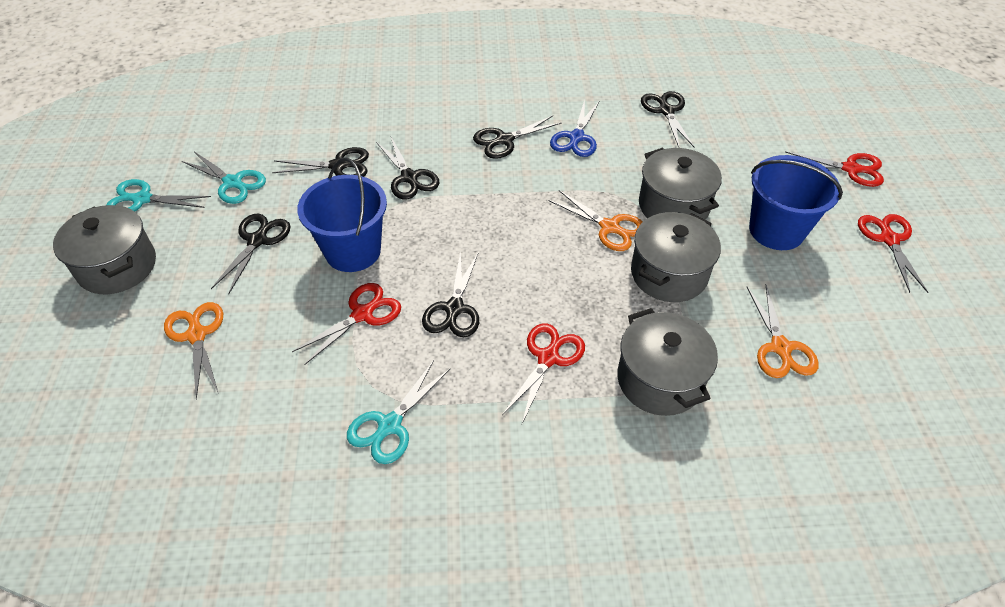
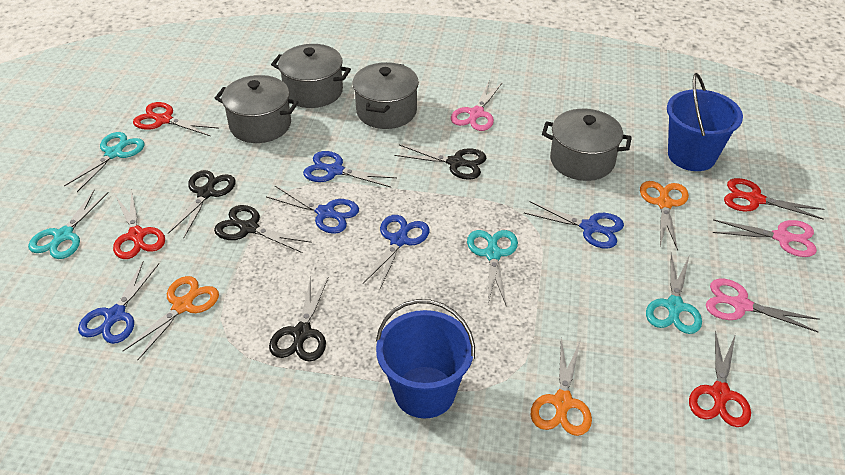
black scissors: [211,214,290,294] [272,147,369,177] [376,137,440,200] [422,251,479,337] [473,115,562,159] [641,91,694,147] = 6 -> [168,170,236,237] [214,205,312,253] [269,277,329,362] [394,145,486,180] = 4
blue scissors: [550,100,600,157] = 1 -> [78,261,159,344] [266,186,359,234] [303,151,397,187] [363,215,430,289] [524,201,624,249] = 5
pink scissors: none = 0 -> [451,81,503,131] [706,279,819,332] [713,219,817,257] = 3
turquoise scissors: [106,179,211,212] [182,152,266,204] [347,360,450,464] = 3 -> [28,189,109,259] [64,132,144,192] [467,230,518,307] [646,253,702,334] = 4

